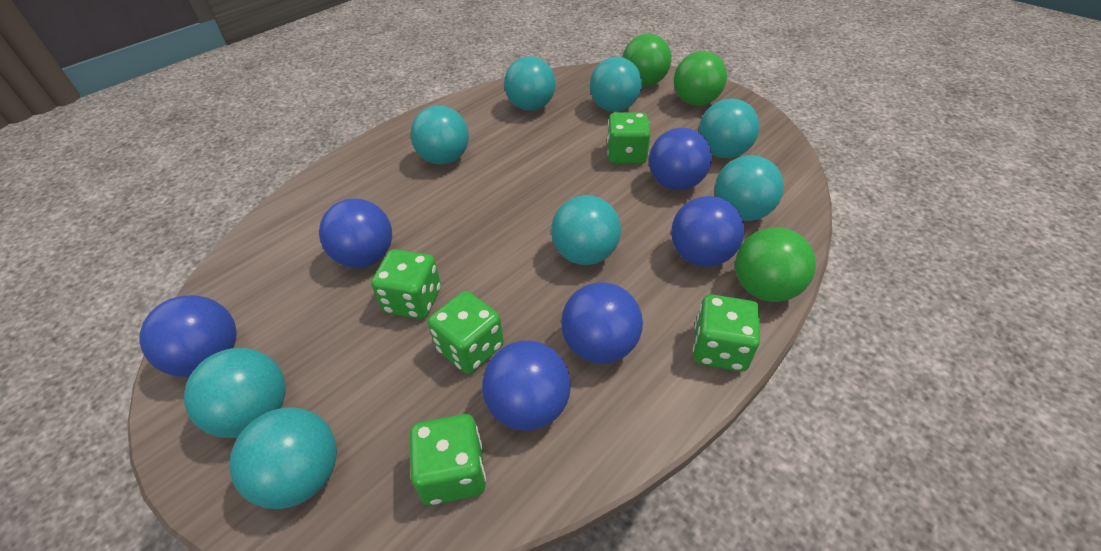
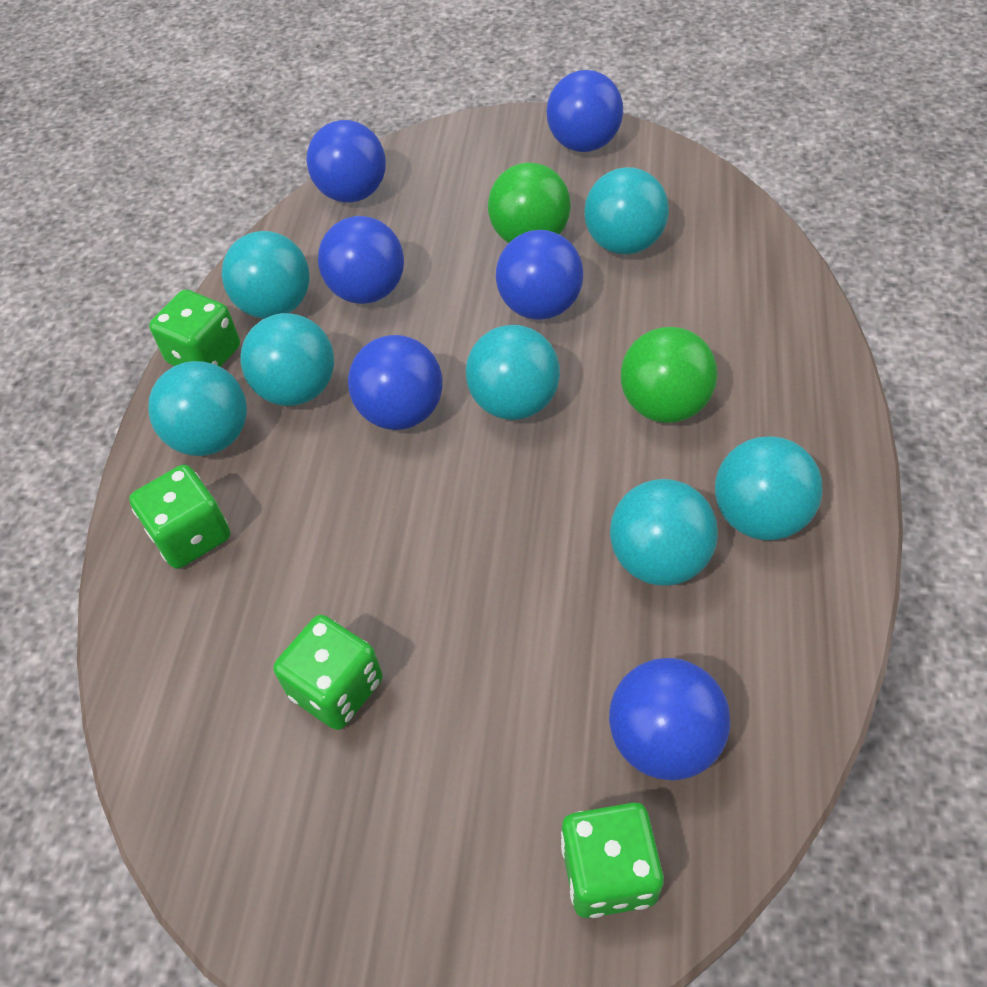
green ball: [622,34,672,86] [674,51,727,106] [735,227,816,302] = 3 -> [488,163,571,243] [621,327,718,423] = 2
green dice: [371,249,441,319] [410,414,486,505] [428,291,504,374] [607,112,651,164] [693,294,760,372] = 5 -> [129,465,230,569] [149,289,240,367] [273,615,382,730] [561,803,664,918] = 4
turquoise ball: [184,348,286,438] [229,408,337,509] [411,105,469,165] [504,56,556,111] [551,195,621,265] [590,57,642,112] [699,98,760,158] [714,155,784,221] = 8 -> [148,361,247,456] [221,231,309,319] [241,313,334,406] [466,325,560,420] [584,167,669,254] [610,479,718,586] [715,436,822,540] = 7

